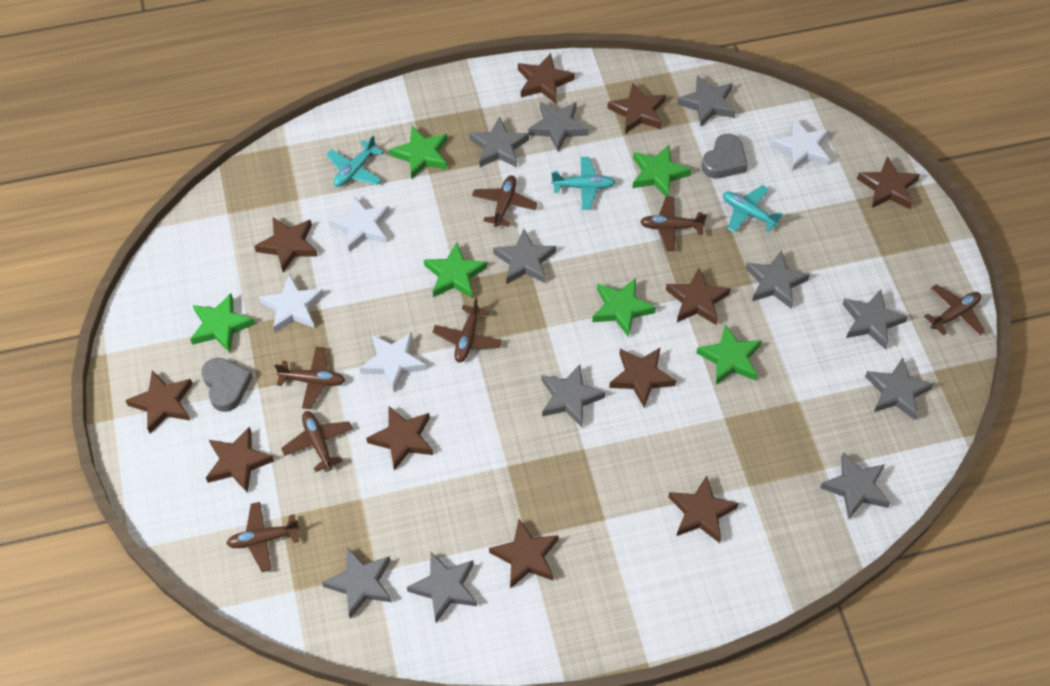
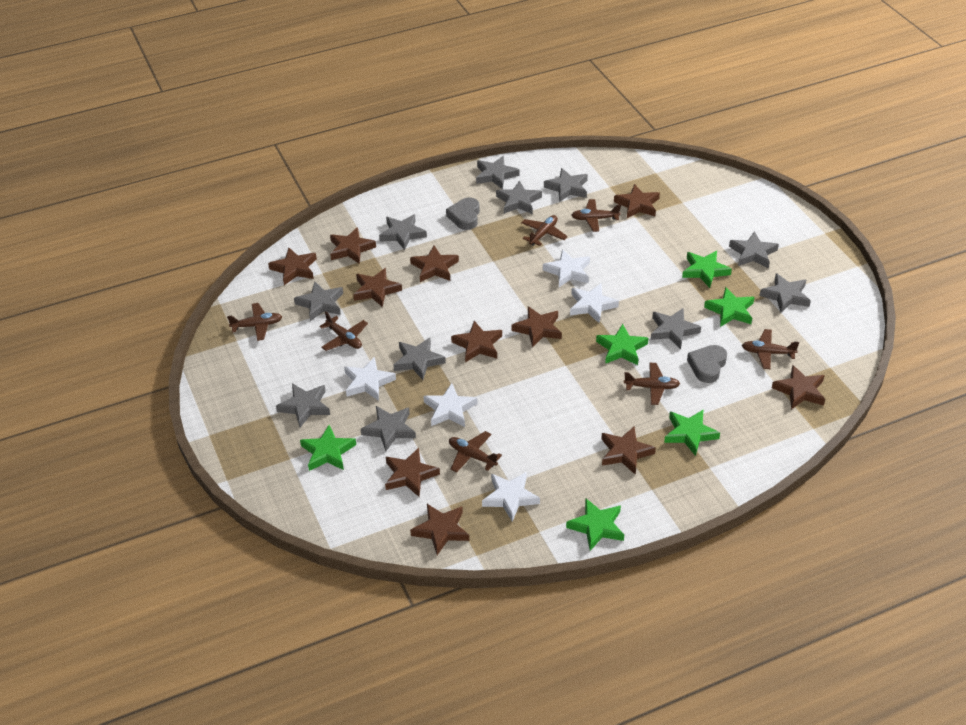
turquoise plane: [326,135,383,187] [551,157,615,210] [723,185,783,233] = 3 -> none = 0
white star: [259,274,324,333] [328,196,390,252] [360,332,426,392] [771,118,830,171] = 4 -> [344,357,396,401] [423,383,477,427] [482,472,540,522] [543,249,590,287] [570,283,619,323] = 5

